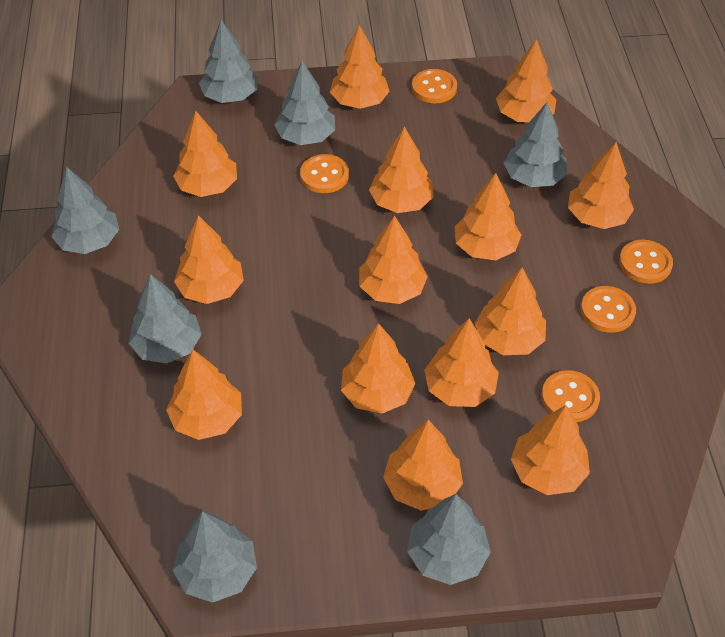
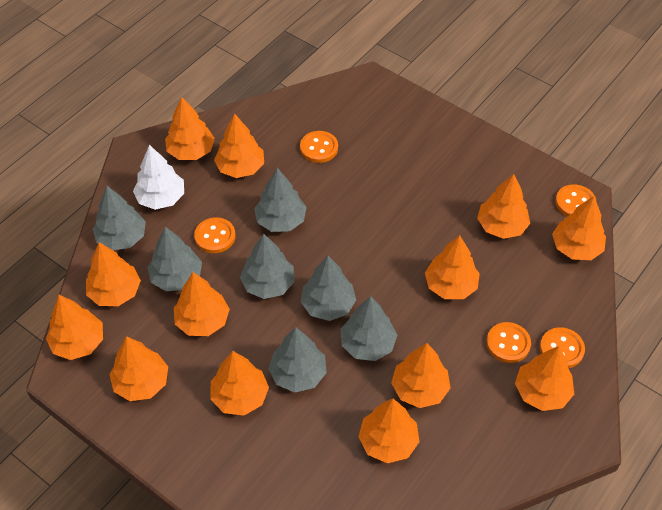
orange tree: [166,350,242,440] [173,111,237,197] [174,215,244,304] [330,25,390,109] [341,323,415,414] [359,216,428,304] [369,126,434,213] [383,420,463,511] [424,318,499,407] [455,173,521,260] [475,267,546,355] [496,39,556,122] [511,405,590,495] [568,142,634,229] = 14 -> [46,295,103,360] [86,242,141,306] [109,336,168,401] [165,97,215,160] [174,272,230,336] [210,351,269,415] [214,113,264,178] [358,399,419,463] [391,343,450,408] [425,235,480,299] [477,174,530,239] [515,346,574,411] [552,196,606,260] = 13
white tree: none = 0 -> [133,145,184,210] = 1

